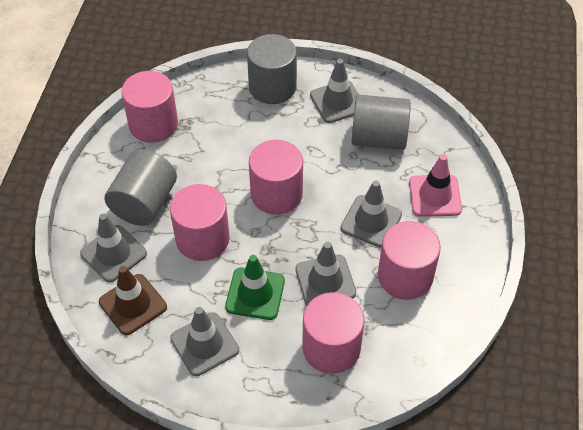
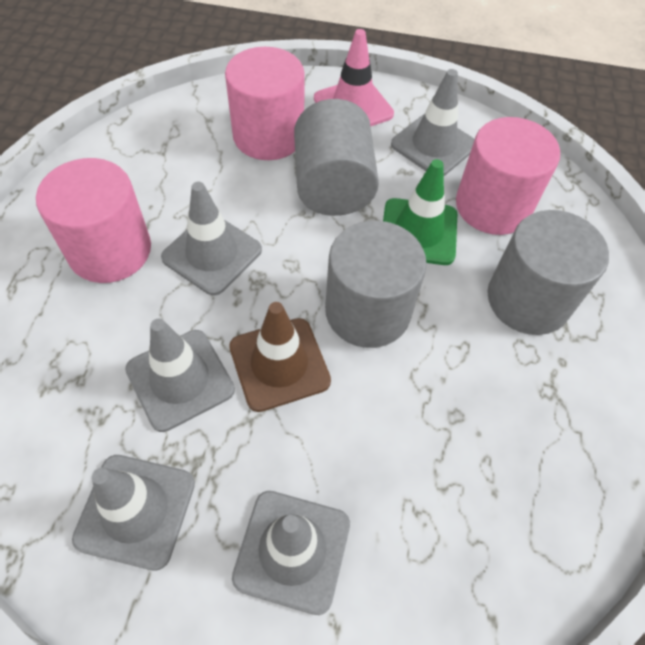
pink cylinder: [121,71,178,143] [170,184,230,261] [249,140,303,215] [302,292,365,374] [378,221,441,300] = 5 -> [36,158,151,283] [225,47,305,160] [456,117,560,235] = 3

